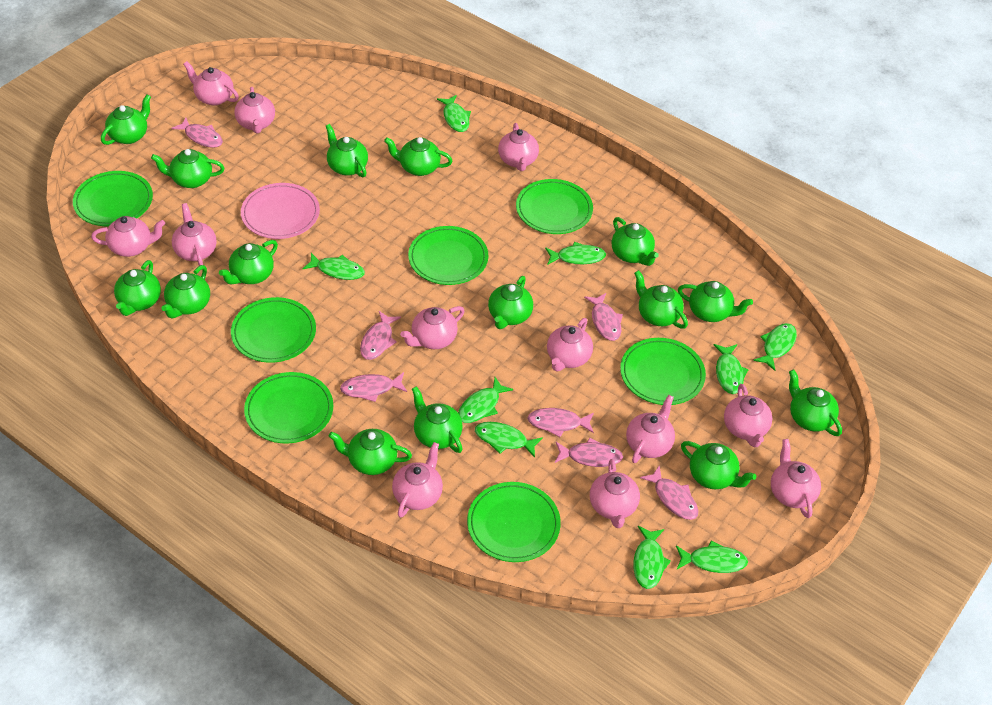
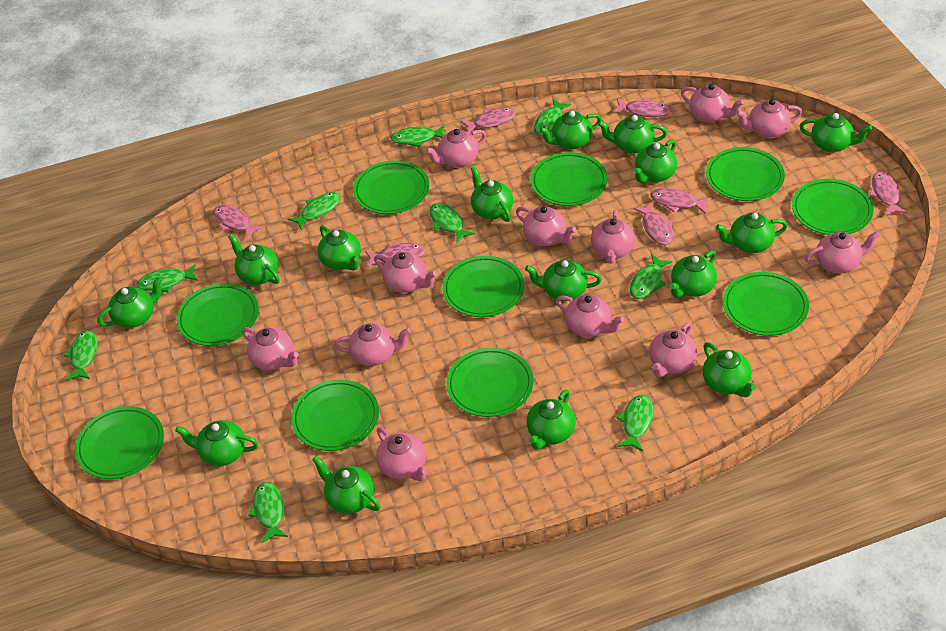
green plate: [73,171,153,226] [231,297,316,363] [244,372,333,443] [408,226,488,285] [467,482,561,562] [516,179,593,234] [620,338,706,405] = 7 -> [75,406,164,479] [176,283,259,346] [291,380,379,451] [353,160,429,214] [442,256,524,317] [446,348,534,417] [531,152,608,206] [706,147,785,201] [723,272,809,336] [792,179,874,235] = 10
pink plate: [241,183,320,239] = 1 -> none = 0

